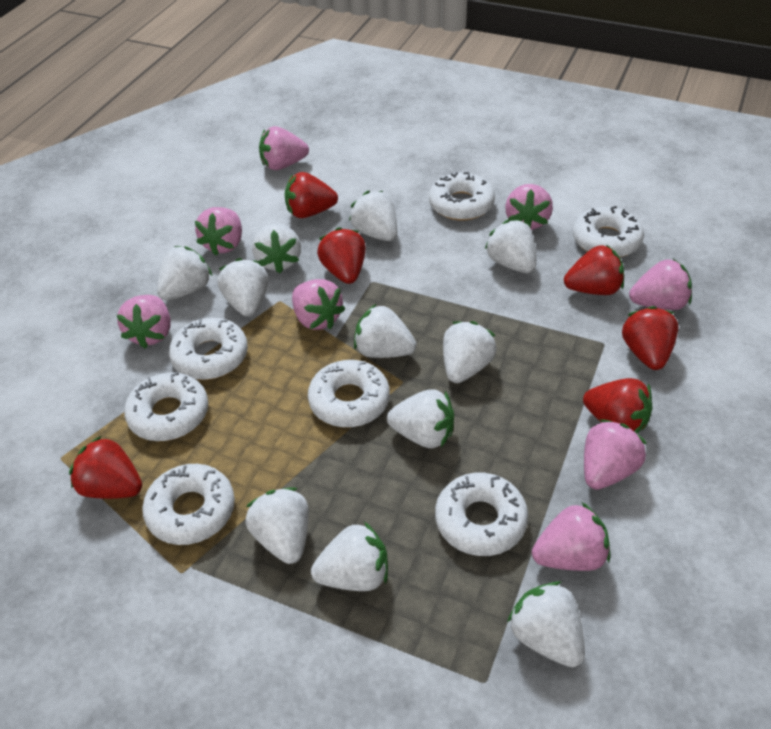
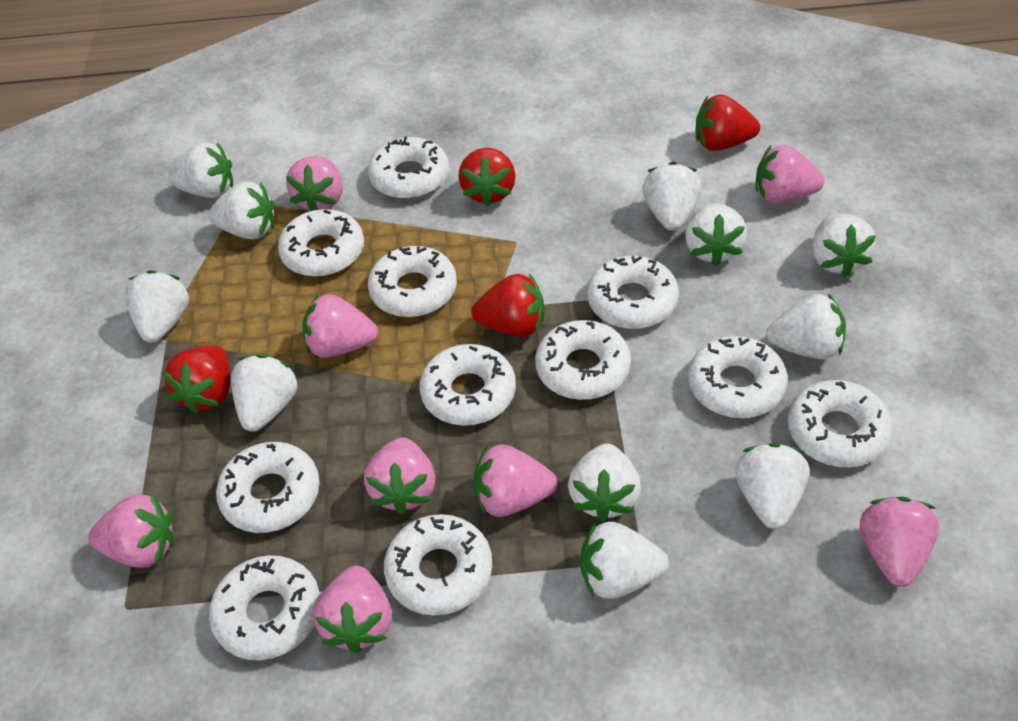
red strawberry: [69,436,142,499] [285,172,338,218] [317,227,366,284] [564,245,624,295] [583,378,652,433] [622,306,679,370] = 6 -> [162,345,230,414] [458,148,516,207] [471,273,544,337] [696,94,760,151] = 4
white donut: [124,372,208,441] [142,464,235,545] [169,318,248,380] [308,360,390,427] [429,172,495,221] [435,473,528,556] [573,206,644,257] = 7 -> [209,555,320,660] [216,442,320,533] [278,209,364,277] [368,136,449,199] [368,246,457,317] [384,514,492,616] [420,344,516,426] [535,320,631,400] [587,256,679,329] [688,336,788,418] [788,380,893,467] = 11

